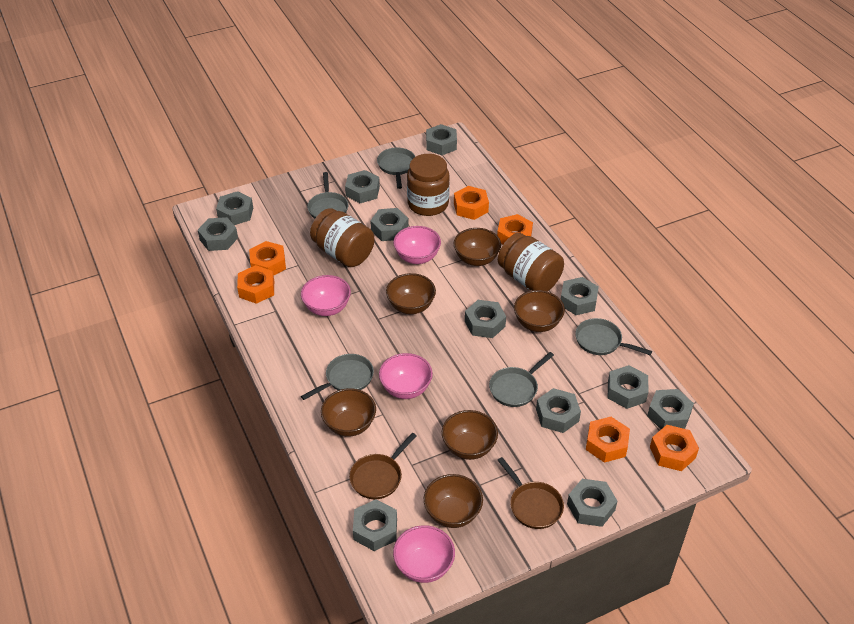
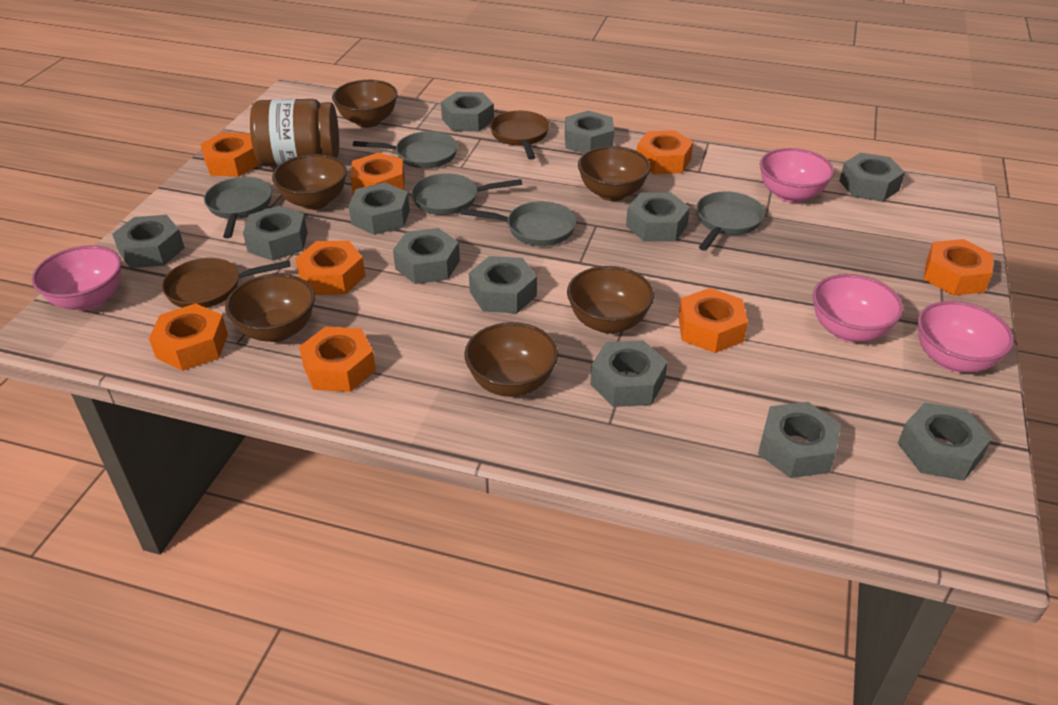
brown jar: [310,208,374,267] [407,154,450,216] [498,233,564,292] = 3 -> [250,99,339,166] = 1
orange nut: [237,265,274,304] [249,241,286,275] [454,186,489,220] [497,214,533,244] [586,417,630,463] [650,425,699,471] = 6 -> [149,303,228,371] [200,133,260,177] [295,241,365,295] [299,327,376,392] [350,153,405,194] [637,130,693,174] [678,288,748,353] [924,239,993,296] = 8

